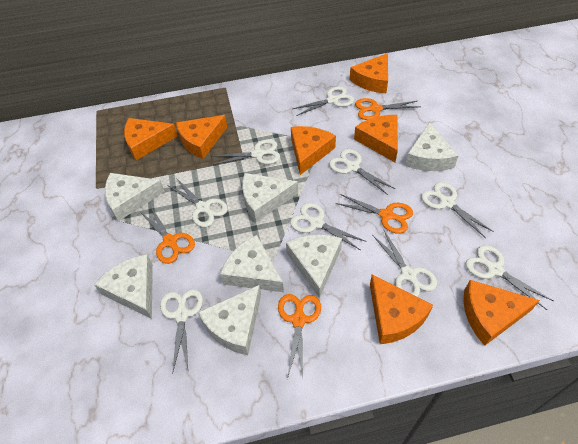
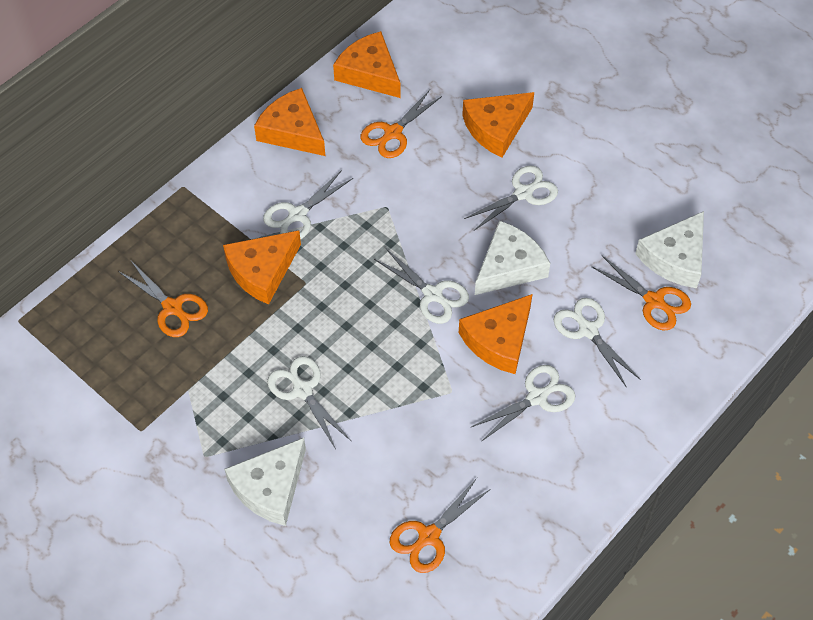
orange cheese: [124,118,178,160] [176,115,227,159] [291,126,336,175] [350,53,388,93] [354,115,398,162] [370,274,433,344] [463,280,540,346] = 7 -> [223,230,301,304] [254,88,325,156] [333,31,400,98] [459,294,532,374] [462,92,534,157] = 5
white cheese: [94,254,153,319] [105,173,165,221] [198,285,261,355] [220,235,284,292] [242,173,298,222] [286,234,342,298] [405,122,459,171] = 7 -> [224,438,306,526] [475,220,550,295] [635,211,704,288] = 3
white scissors: [160,289,203,374] [167,178,228,227] [211,139,280,165] [290,203,367,250] [292,86,354,116] [329,149,395,195] [373,229,437,297] [421,182,494,238] [466,245,553,310] = 9 -> [263,170,353,240] [267,356,351,449] [374,248,469,324] [464,165,558,231] [471,365,576,442] [553,298,641,388] = 6

